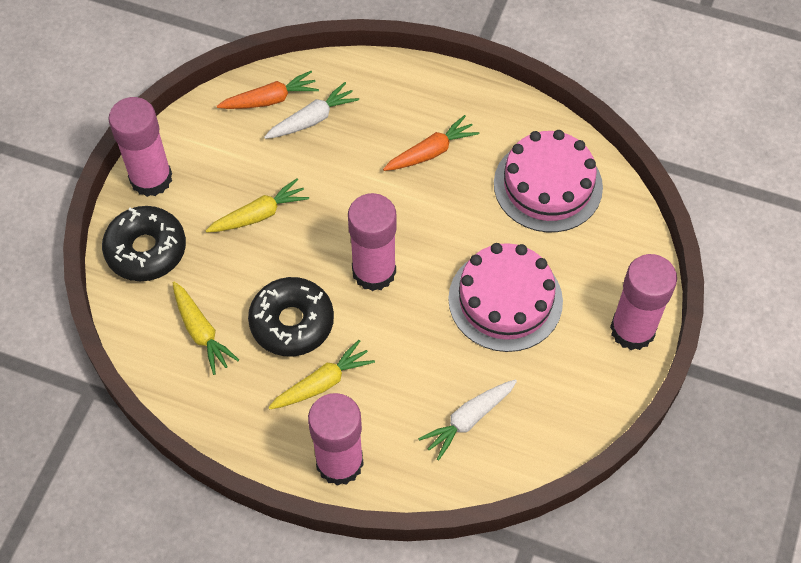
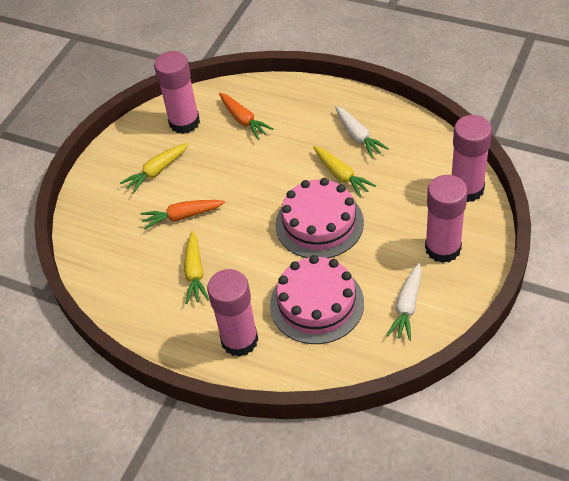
black donut: [102,206,186,281] [248,277,334,356] = 2 -> none = 0

